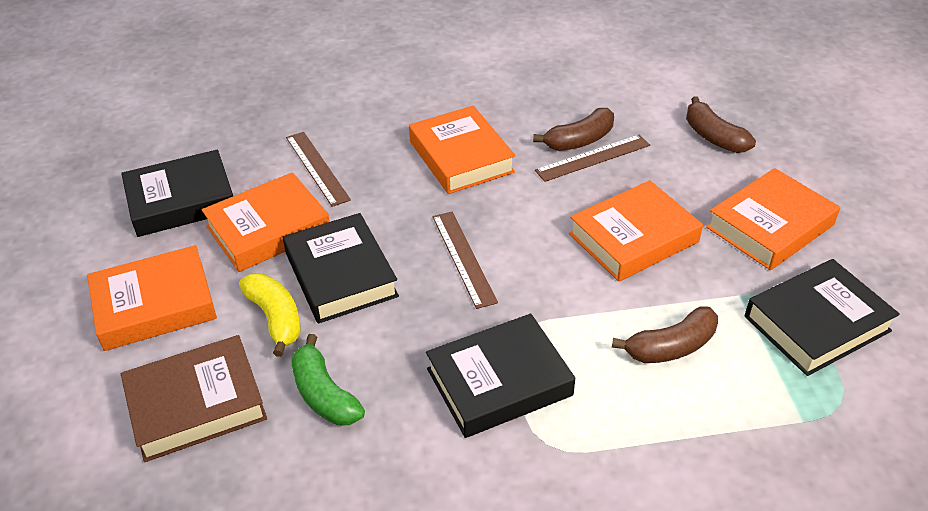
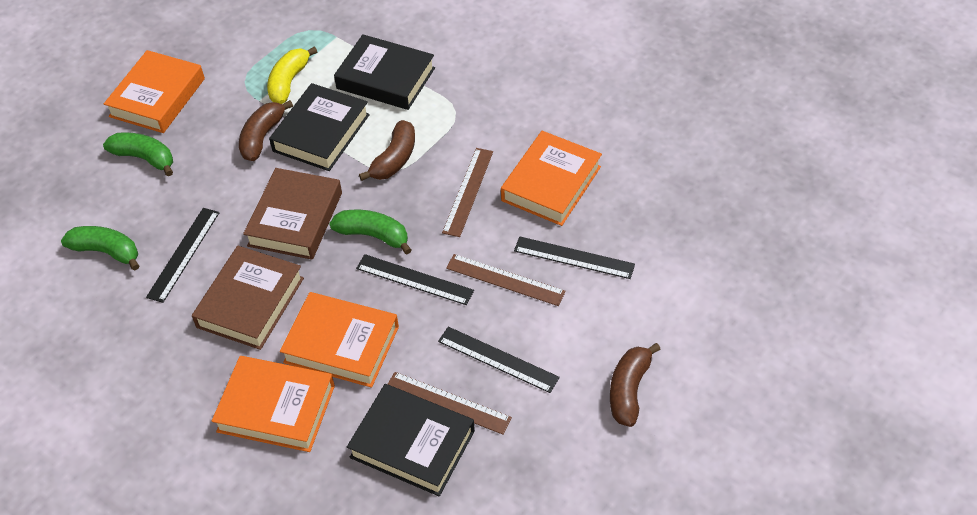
black book: [121,150,233,237] [283,213,399,323] [426,314,575,438] [745,259,900,376] = 4 -> [269,83,370,171] [334,34,435,110] [347,384,475,496] = 3
black ruler: none = 0 -> [146,208,220,303] [356,254,474,305] [438,327,560,393] [514,236,635,279] = 4
brown book: [121,335,267,462] = 1 -> [192,246,304,350] [243,168,342,260] = 2
green banana: [291,334,365,426] = 1 -> [61,226,139,271] [103,132,173,176] [329,210,412,254] = 3
orange book: [87,245,217,351] [202,172,330,272] [409,106,516,194] [569,180,703,282] [706,168,840,270] = 5 -> [104,50,205,133] [212,356,335,452] [280,292,399,388] [501,131,602,226] = 4

